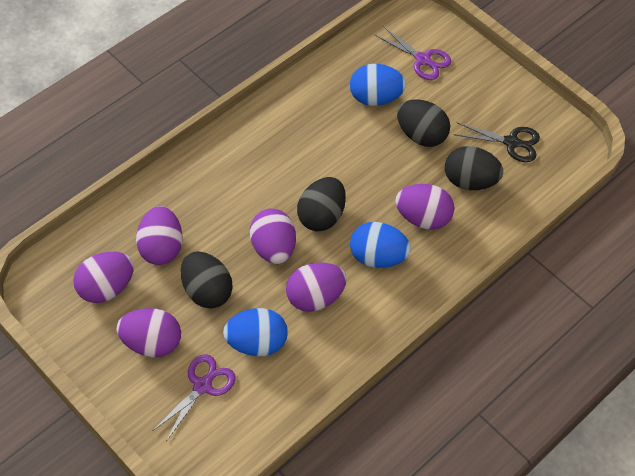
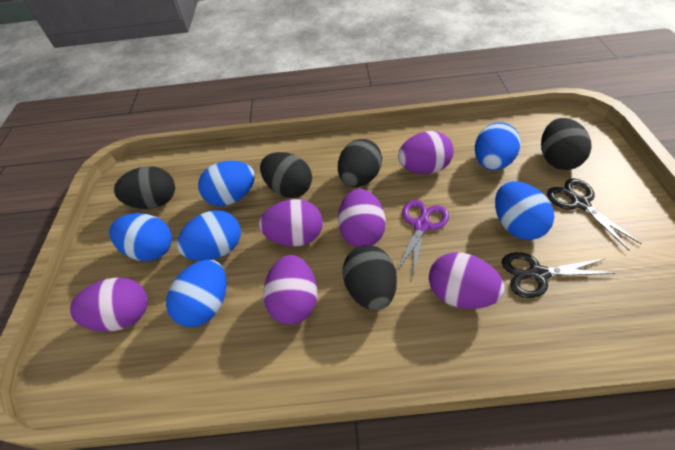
black egg: [181,251,233,309] [297,177,346,231] [397,100,450,147] [445,146,503,190] = 4 -> [114,166,175,209] [260,152,312,198] [338,139,382,187] [343,245,397,311] [541,118,592,170] = 5
black scissors: [453,122,540,162] = 1 -> [502,252,615,298] [547,178,642,251] = 2
blue egg: [223,308,288,356] [350,64,406,106] [350,222,411,268] = 3 -> [109,213,172,261] [166,260,227,327] [177,210,241,261] [198,161,255,206] [475,122,521,171] [495,181,555,240] = 6
purple scissors: [154,354,236,440] [375,26,451,80] = 2 -> [396,200,449,276] = 1

